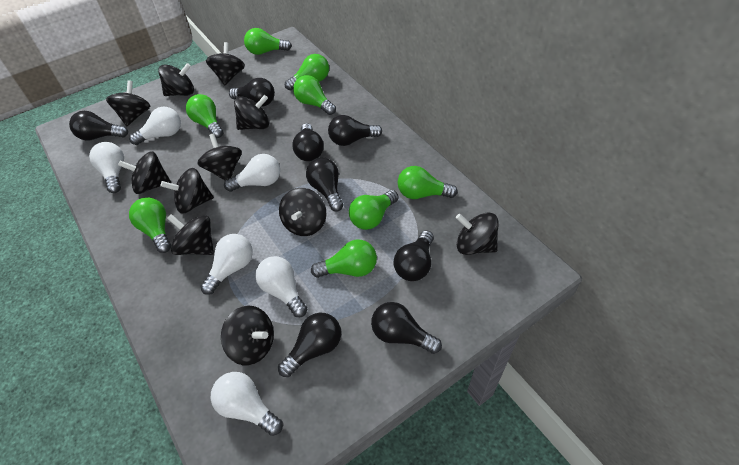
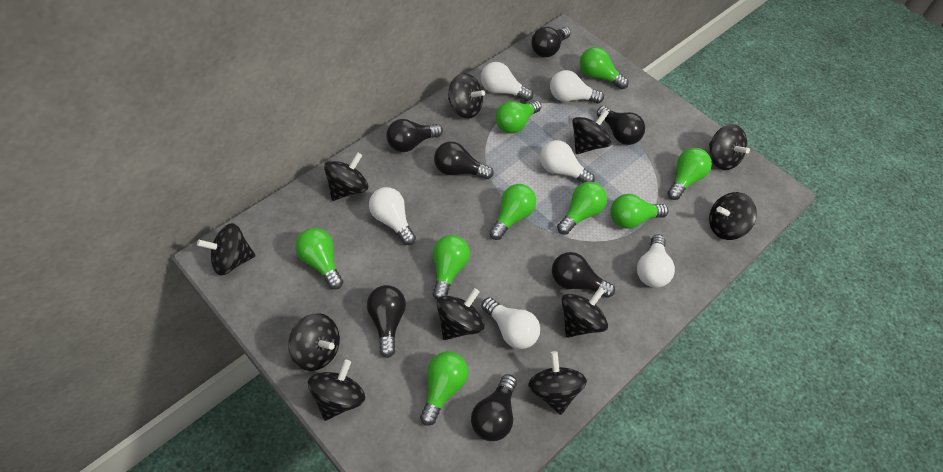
black light bulb: [69,111,128,141] [229,78,275,107] [278,313,341,377] [292,123,324,161] [306,158,343,212] [328,115,382,146] [371,302,442,354] [394,230,434,281] = 8 -> [367,285,406,358] [386,119,443,152] [434,141,494,179] [471,374,517,441] [531,27,571,57] [552,252,615,298] [597,106,645,145] = 7
green light bulb: [129,198,171,253] [186,94,223,138] [244,28,292,55] [285,54,329,91] [293,75,336,115] [311,240,377,278] [349,190,399,230] [398,166,458,199] = 8 -> [295,228,343,290] [420,352,468,426] [433,235,470,300] [489,184,536,240] [496,100,541,134] [557,182,607,235] [580,47,629,89] [610,194,668,229] [667,148,712,200] = 9

